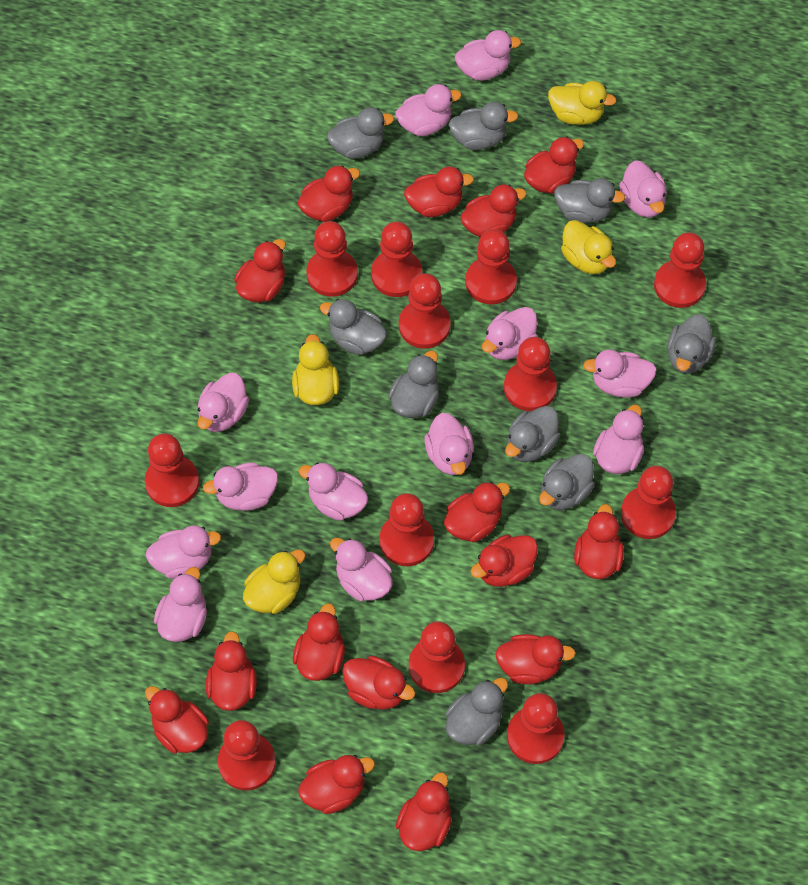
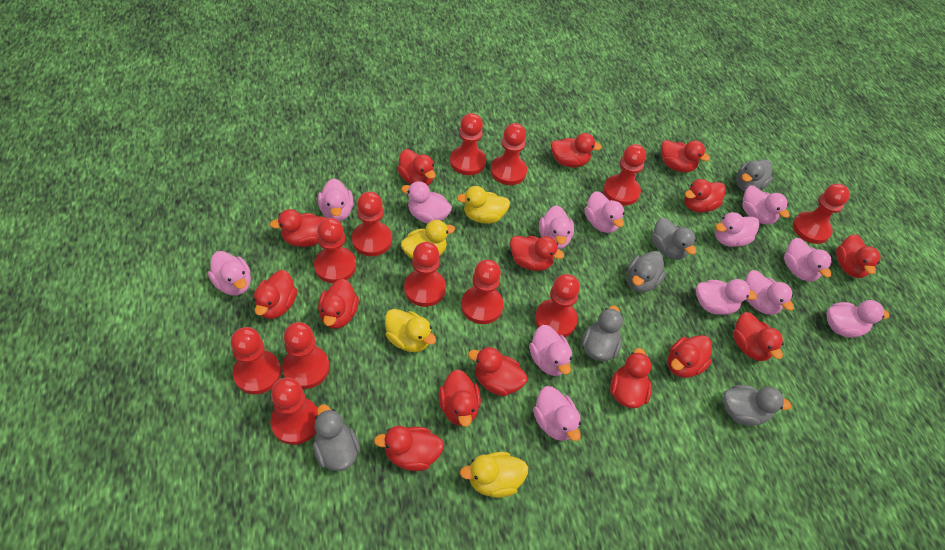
grey duck: [320,299,387,355] [327,107,394,159] [388,351,439,418] [445,678,508,745] [449,102,518,150] [505,406,560,462] [539,454,595,510] [554,178,625,223] [667,314,716,374] = 9 -> [313,404,360,471] [582,305,623,361] [627,251,666,292] [652,218,696,260] [723,385,791,426] [736,159,773,191] = 6

